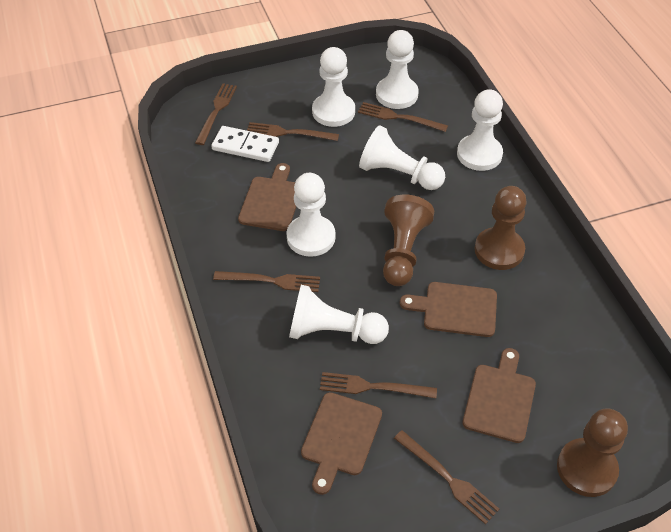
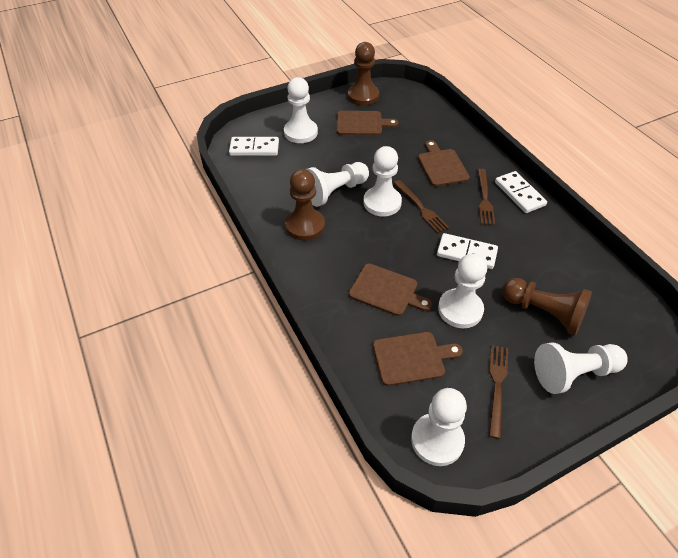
brown fork: [195,84,237,145] [213,271,320,292] [247,122,339,141] [320,372,437,398] [358,102,448,132] [394,430,499,524] = 6 -> [394,180,449,233] [478,169,495,225] [489,345,508,439] = 3
white domino: [212,126,279,162] = 1 -> [229,137,279,156] [437,233,498,269] [495,171,547,213] = 3

